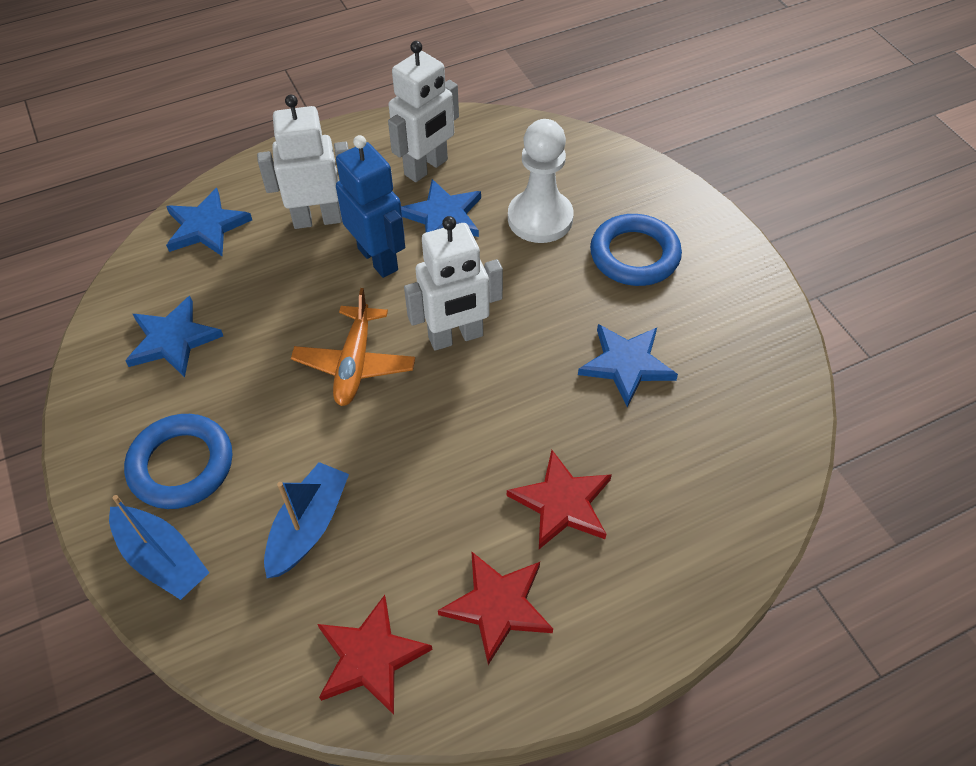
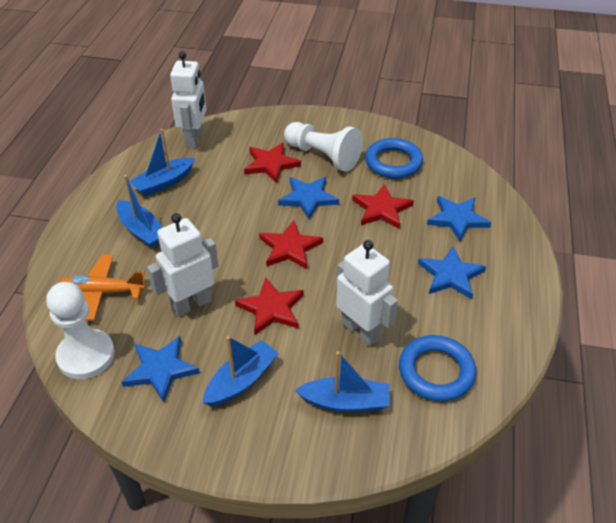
blue boat: [109,495,209,600] [264,462,349,578] = 2 -> [116,175,163,248] [129,129,195,196] [203,336,279,407] [295,351,390,412] = 4
blue robot: [336,135,405,278] = 1 -> none = 0
red star: [318,595,432,715] [438,551,553,665] [507,450,612,549] = 3 -> [235,277,304,335] [244,143,301,183] [259,220,323,269] [352,184,414,229] = 4
white pawn: [508,119,574,243] = 1 -> [46,282,115,379] [284,122,363,172] = 2

